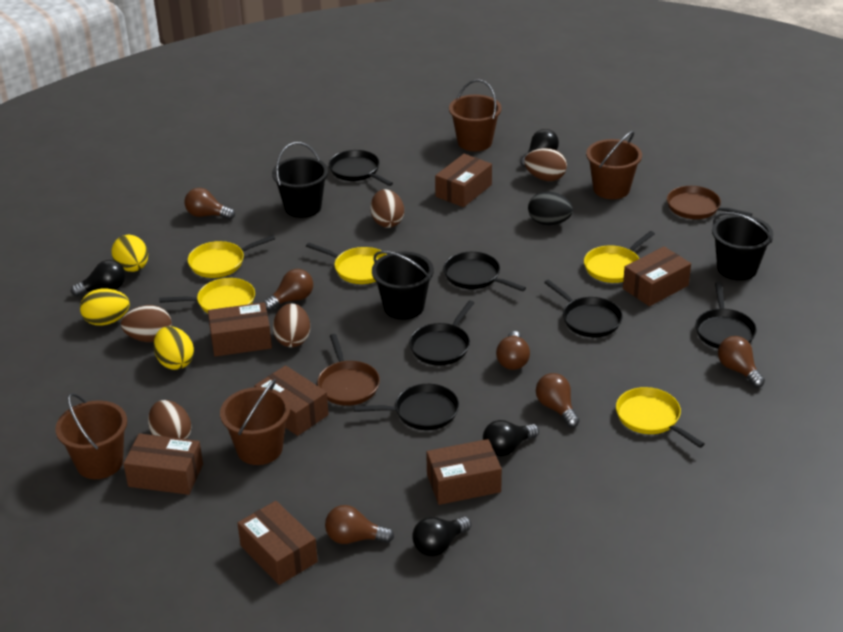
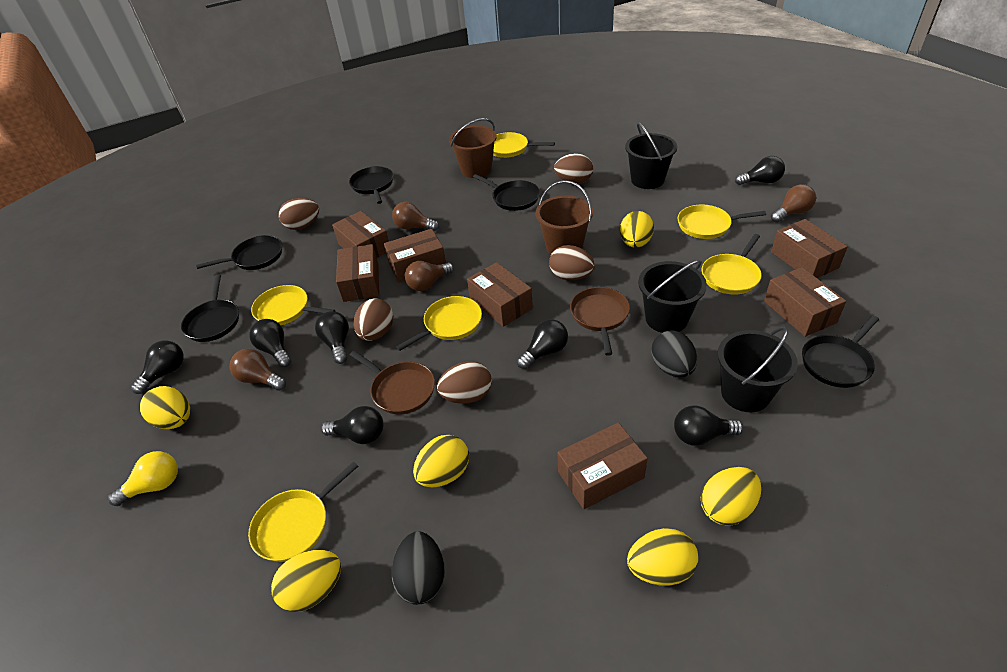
black egg: [528,191,573,225] = 1 -> [392,531,445,605] [651,330,697,377] = 2
black light bulb: [71,260,125,296] [412,516,471,556] [483,420,539,457] [520,129,559,167] = 4 -> [131,340,184,394] [249,319,291,367] [315,311,349,364] [321,406,384,444] [517,319,568,369] [674,406,744,446] [735,156,785,185] = 7
black pan: [329,150,393,186] [354,384,459,430] [409,300,474,365] [443,252,526,292] [544,280,623,338] [695,282,756,349] = 6 -> [181,275,239,342] [196,235,282,270] [349,166,393,204] [473,174,540,211] [802,316,879,388] = 5
brown bucket: [55,393,127,479] [220,379,290,465] [449,80,502,151] [586,131,642,199] = 4 -> [449,118,497,178] [536,180,593,254] = 2
brown light bulb: [185,188,235,220] [263,269,313,311] [325,505,394,544] [496,331,530,370] [536,373,580,427] [718,336,765,388] = 6 -> [229,349,286,391] [392,202,439,231] [405,261,454,291] [771,184,816,223] = 4
yellow egg: [80,289,130,326] [111,235,148,272] [153,326,194,370] = 3 -> [140,386,190,429] [271,550,341,612] [413,435,469,487] [620,211,654,248] [627,528,698,586] [701,467,761,526] = 6
yellow light bulb: none = 0 -> [108,451,178,506] = 1
yellow pan: [159,278,255,313] [188,235,275,278] [306,242,387,284] [584,231,655,283] [616,387,705,448] = 5 -> [248,461,358,562] [251,285,335,325] [396,296,482,351] [493,132,555,158] [678,205,766,239] [702,234,762,295] = 6

